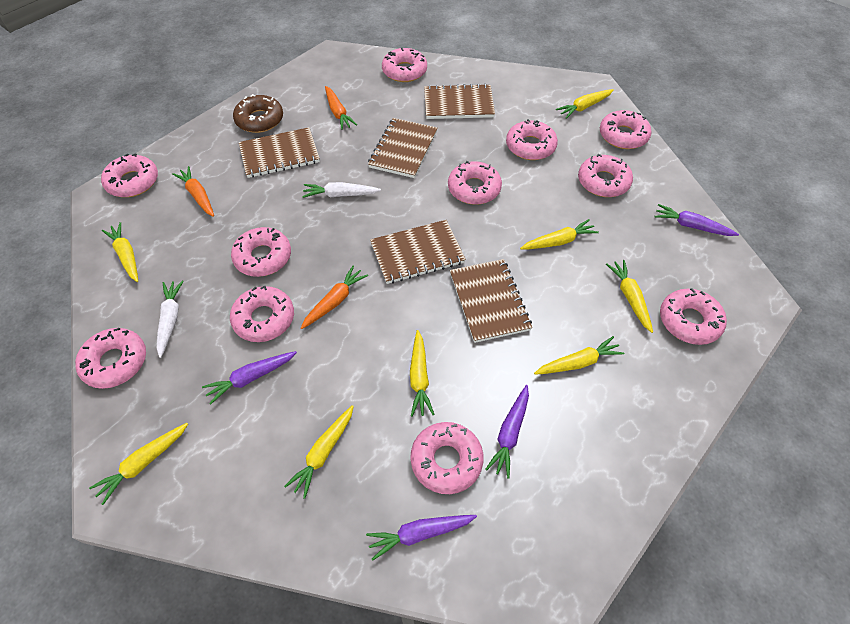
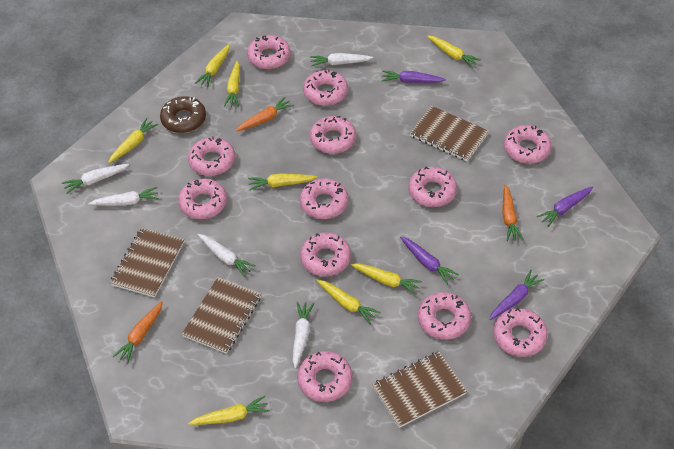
brown notebook: [239,127,320,178] [368,118,438,178] [370,220,466,284] [424,84,495,119] [450,259,532,343] = 5 -> [110,228,184,298] [182,277,261,354] [372,351,467,428] [410,106,489,161] = 4
pink donut: [75,328,146,389] [101,153,158,197] [230,285,294,342] [231,227,291,277] [382,48,427,82] [410,422,484,494] [448,161,502,205] [506,119,558,160] [578,154,633,197] [600,110,652,149] [660,288,727,345] = 11 -> [178,178,227,219] [188,136,235,176] [247,35,291,69] [297,351,352,402] [300,178,348,219] [300,232,351,276] [303,69,348,106] [309,116,356,154] [408,167,457,207] [418,292,471,340] [493,308,548,357] [504,125,551,164] = 12
white carrot: [157,280,184,358] [302,182,381,198] = 2 -> [62,164,129,194] [88,187,159,206] [198,234,256,277] [293,301,314,368] [310,53,373,67] = 5

